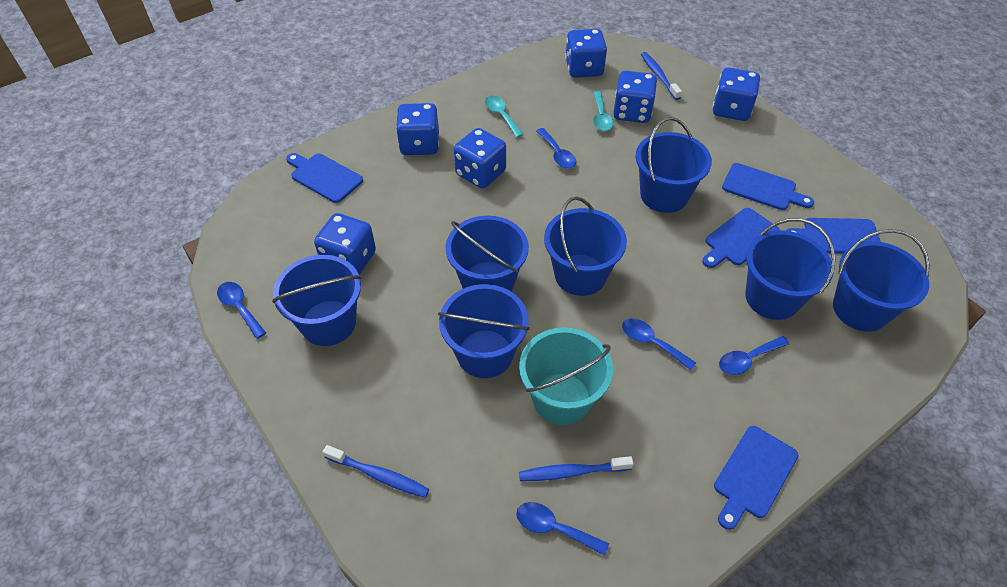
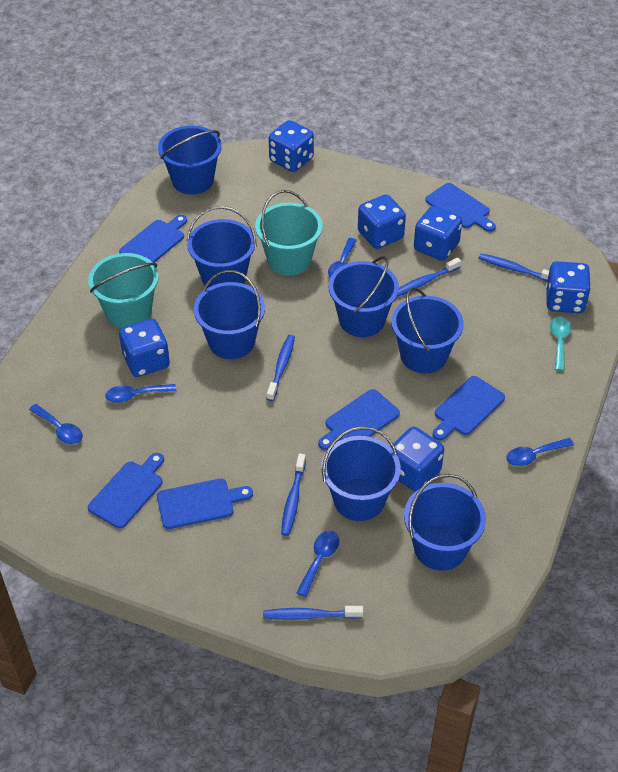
blue cutting board: [286,153,363,203] [702,208,780,268] [714,426,798,530] [722,163,814,210] [786,218,881,254] = 5 -> [88,453,164,529] [119,215,187,263] [157,479,253,529] [318,389,400,450] [425,183,496,232] [433,376,505,441] = 6
blue toothbrush: [323,445,429,498] [519,456,634,481] [641,52,682,100] = 3 -> [263,606,363,620] [267,335,295,401] [281,454,306,536] [397,257,461,297] [479,254,549,282] = 5
turquoise bucket: [519,328,613,425] = 1 -> [88,253,159,328] [255,190,323,276] = 2
turquoise spoon: [485,95,524,138] [593,91,613,131] = 2 -> [550,317,571,371] = 1

